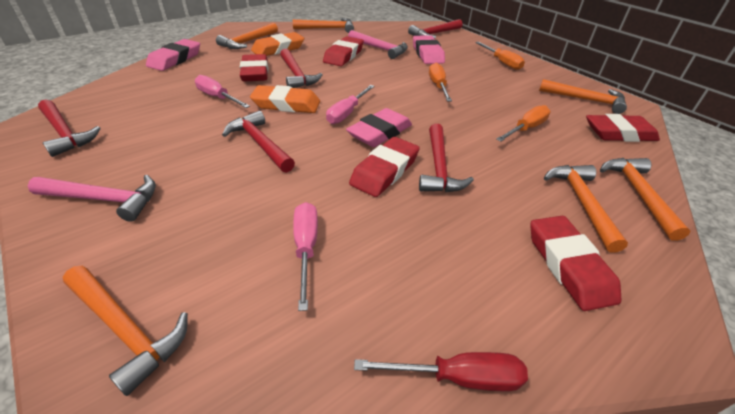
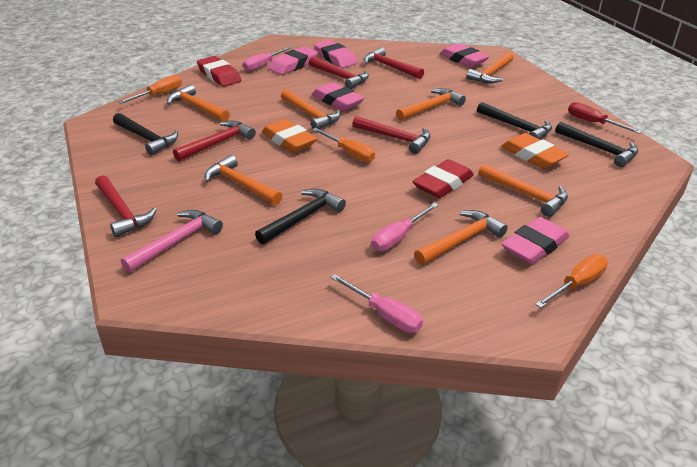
black hammer: none = 0 -> [113,113,178,155] [255,189,346,244] [477,102,552,140] [555,122,638,167] = 4
orange hammer: [63,266,188,396] [216,23,278,49] [293,18,354,33] [539,79,627,114] [544,165,628,253] [600,158,690,241] = 6 -> [167,84,230,121] [204,155,282,205] [281,89,341,129] [396,88,466,121] [414,210,508,265] [466,52,514,83] [478,164,568,217] = 7
pink eraser: [146,39,200,71] [346,108,412,147] [413,35,445,64] = 3 -> [268,47,318,75] [312,82,365,111] [314,40,358,68] [440,44,490,67] [502,217,570,264] = 5
pink hammer: [28,175,156,222] [348,30,408,59] = 2 -> [121,210,223,273] = 1
red eraser: [240,54,268,82] [323,36,364,66] [349,137,420,197] [530,216,621,311] [586,114,660,142] = 5 -> [197,56,241,87] [413,159,474,198] = 2

